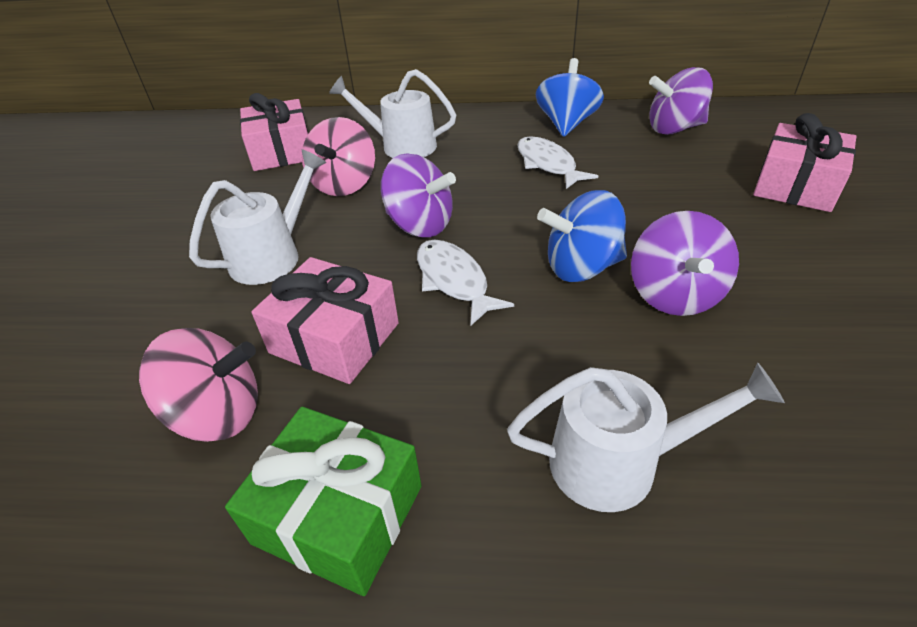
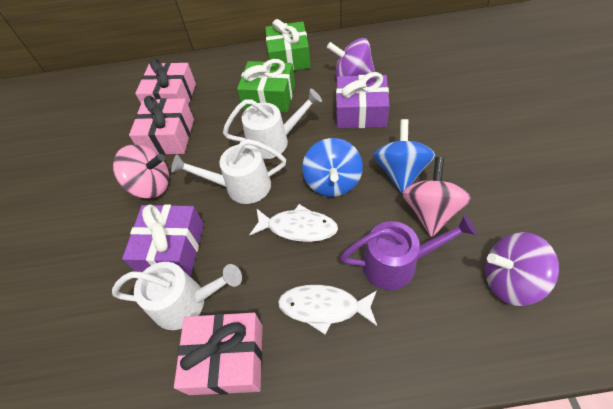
green gift: [225,407,422,596] = 1 -> [237,59,295,112] [265,19,310,71] = 2
purple gift: none = 0 -> [122,204,204,276] [336,72,390,128] = 2
purple spinning top: [381,154,456,237] [631,211,739,316] [649,67,713,135] = 3 -> [327,38,375,80] [485,232,559,306] = 2
purple watering can: none = 0 -> [341,214,477,290] = 1

